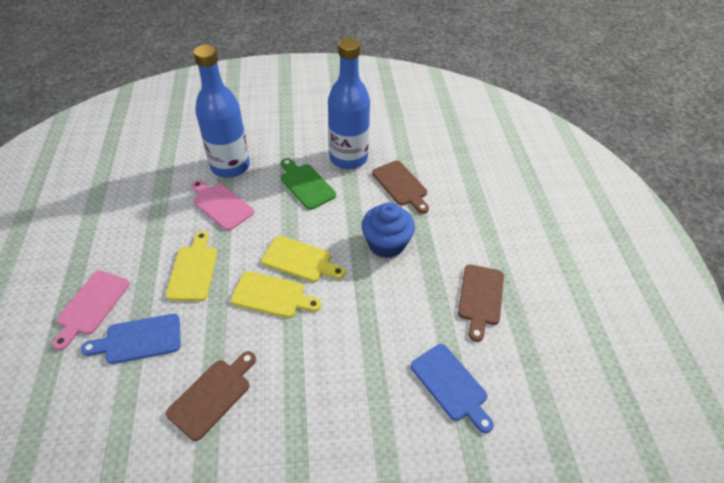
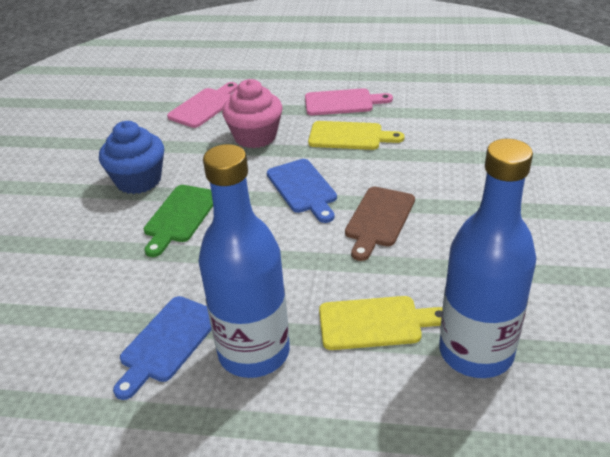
brown cutting board: [166,351,256,441] [372,160,429,214] [458,264,504,342] = 3 -> [345,187,415,261] = 1
pink cupcake: none = 0 -> [222,79,282,148] = 1
yellow cutting board: [166,231,217,301] [231,271,321,318] [261,236,345,282] = 3 -> [308,121,405,150] [319,296,443,350] = 2

